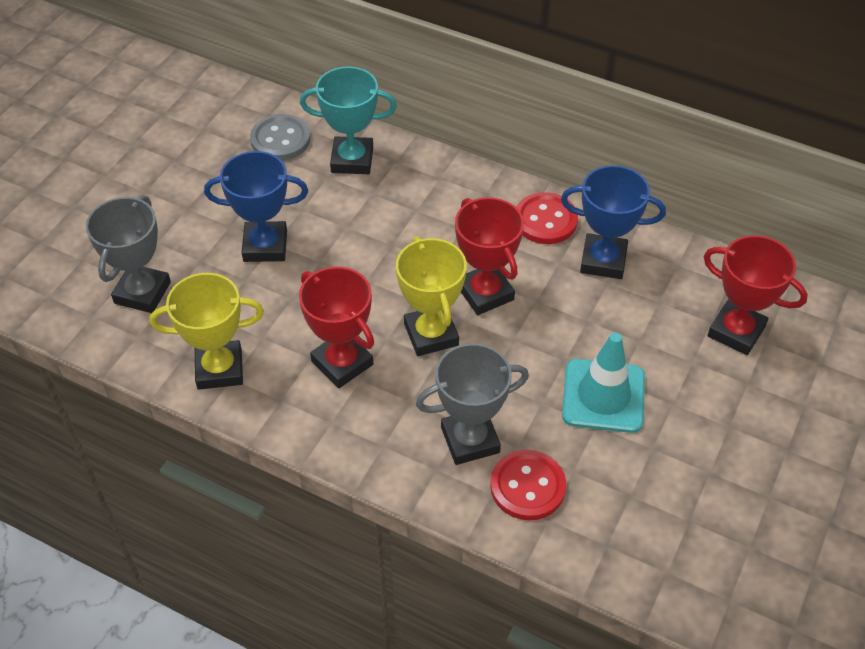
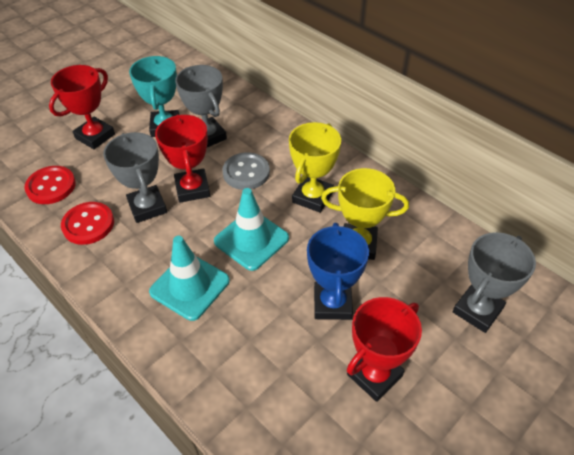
blue trophy: [204,151,308,262] [561,165,666,279] = 2 -> [307,223,369,320] = 1
grey trophy: [86,196,171,313] [416,343,529,465] = 2 -> [103,132,167,223] [175,65,227,147] [453,232,536,333] = 3
turquoise traffic cone: [562,333,645,433] = 1 -> [149,236,230,321] [214,188,289,271] = 2

